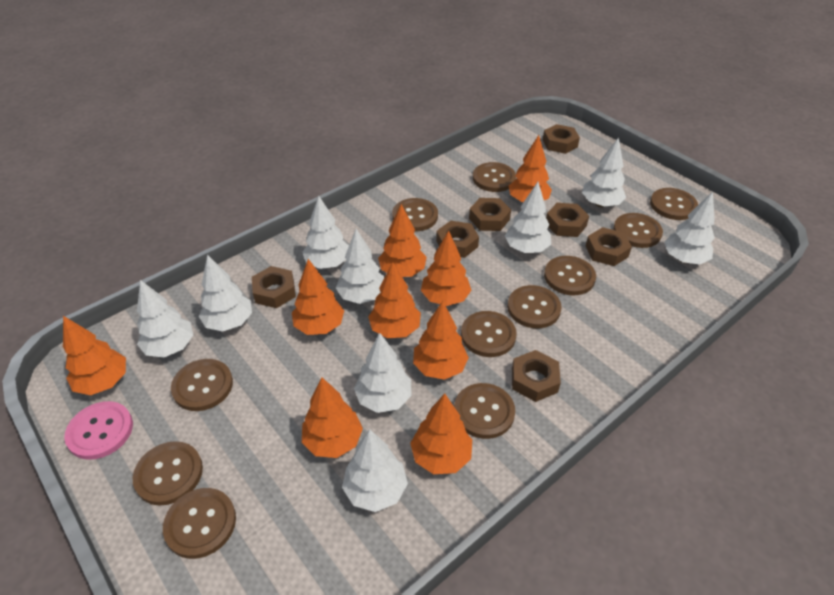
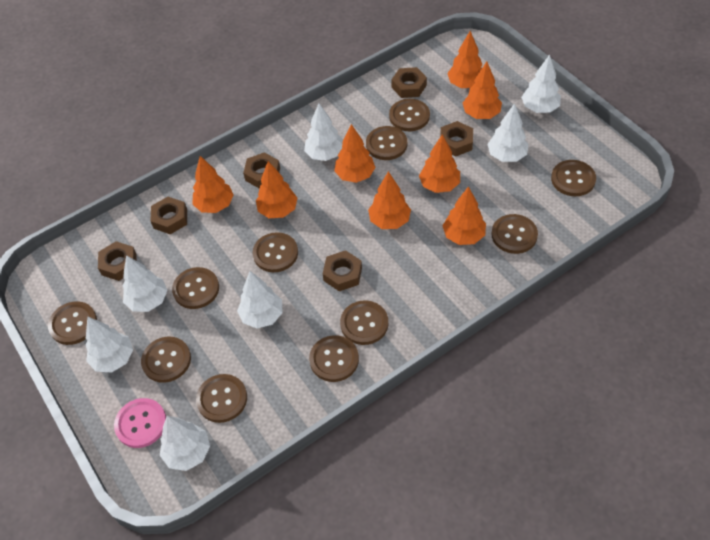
brown nut: [252,266,296,308] [436,221,479,258] [469,198,511,231] [512,350,561,402] [543,124,580,154] [546,203,589,237] [586,227,632,266] = 7 -> [98,241,137,281] [151,197,187,234] [243,152,280,189] [323,250,362,291] [391,67,427,98] [440,121,473,157] = 6
orange tree: [63,316,126,395] [292,259,344,335] [302,377,363,458] [368,262,421,338] [378,204,427,277] [410,393,472,474] [413,301,469,380] [421,231,471,306] [509,135,552,202] = 9 -> [192,156,234,213] [256,161,297,218] [335,124,376,183] [368,171,411,229] [419,134,460,193] [442,186,486,245] [447,31,482,88] [463,61,502,119] = 8
white tree: [137,280,193,357] [199,255,252,332] [302,196,349,269] [336,229,384,304] [342,429,408,512] [354,333,411,413] [505,182,551,253] [582,137,626,207] [664,192,715,264] = 9 -> [85,316,133,372] [123,255,168,312] [160,416,210,471] [237,271,283,328] [304,103,343,161] [487,103,529,162] [521,54,561,113] = 7

